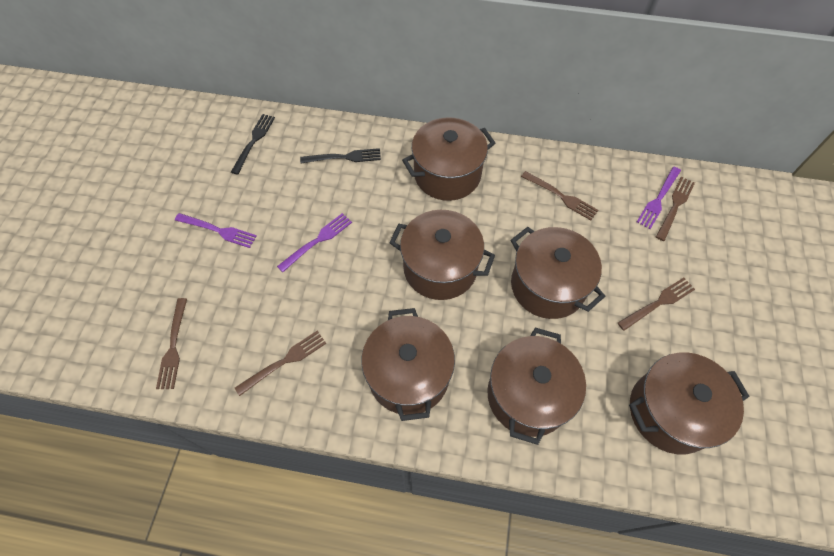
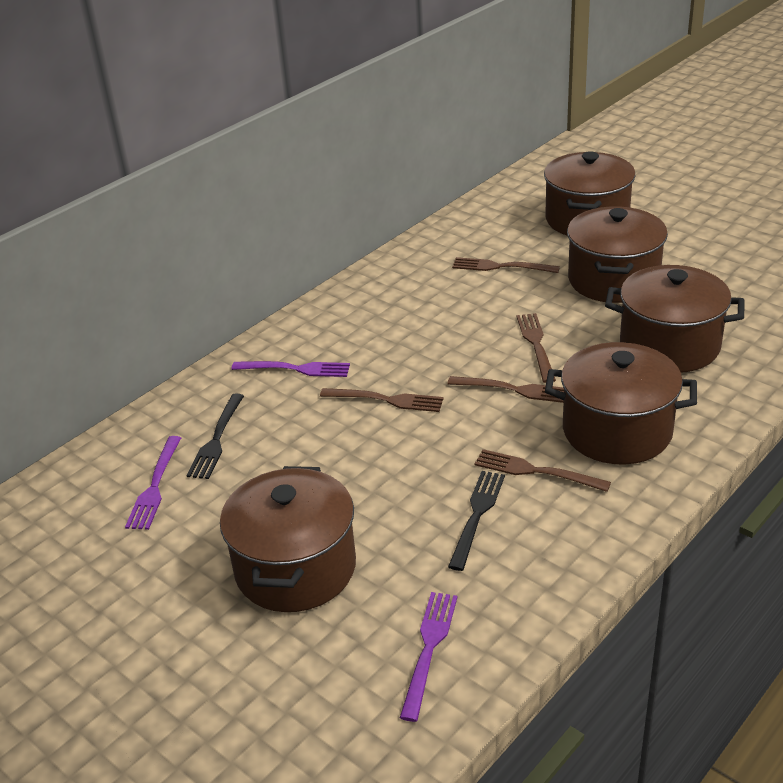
brown pot: [361,308,455,421] [389,210,495,300] [402,117,495,201] [487,328,586,445] [511,227,605,319] [629,352,749,454] = 6 -> [220,466,356,612] [544,151,635,236] [545,342,697,465] [567,206,668,303] [605,265,745,373] = 5

